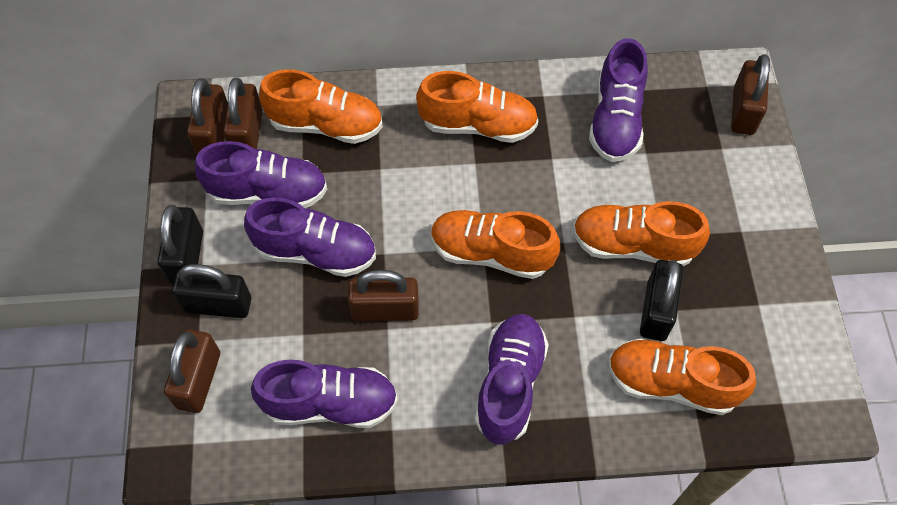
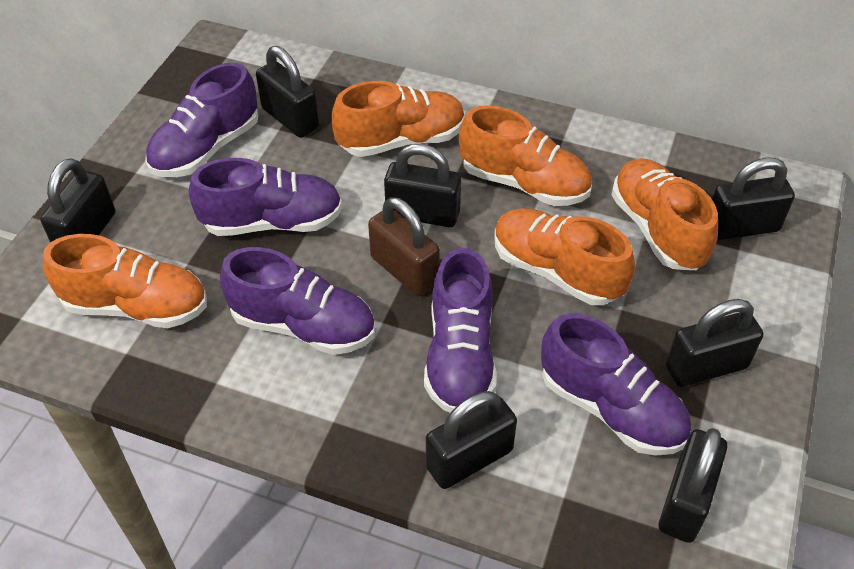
black padlock: [158,205,203,285] [172,264,251,318] [640,260,683,341] = 3 -> [40,158,115,243] [256,46,319,138] [384,144,461,227] [426,391,517,489] [659,428,727,543] [666,299,763,387] [712,158,795,240] = 7
brown padlock: [164,329,220,413] [187,78,228,155] [223,78,263,149] [348,270,419,321] [731,54,770,135] = 5 -> [368,197,440,296] = 1

